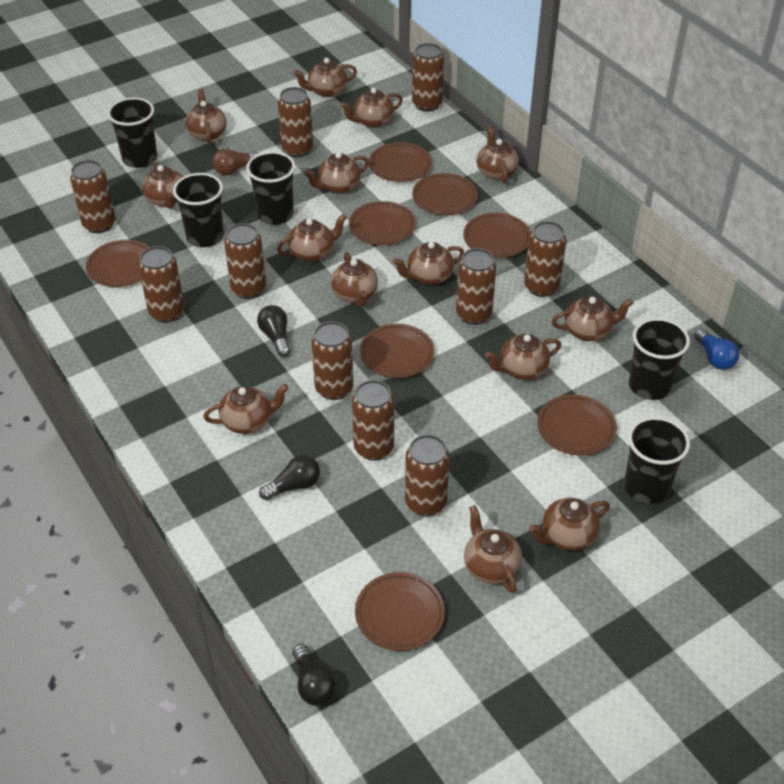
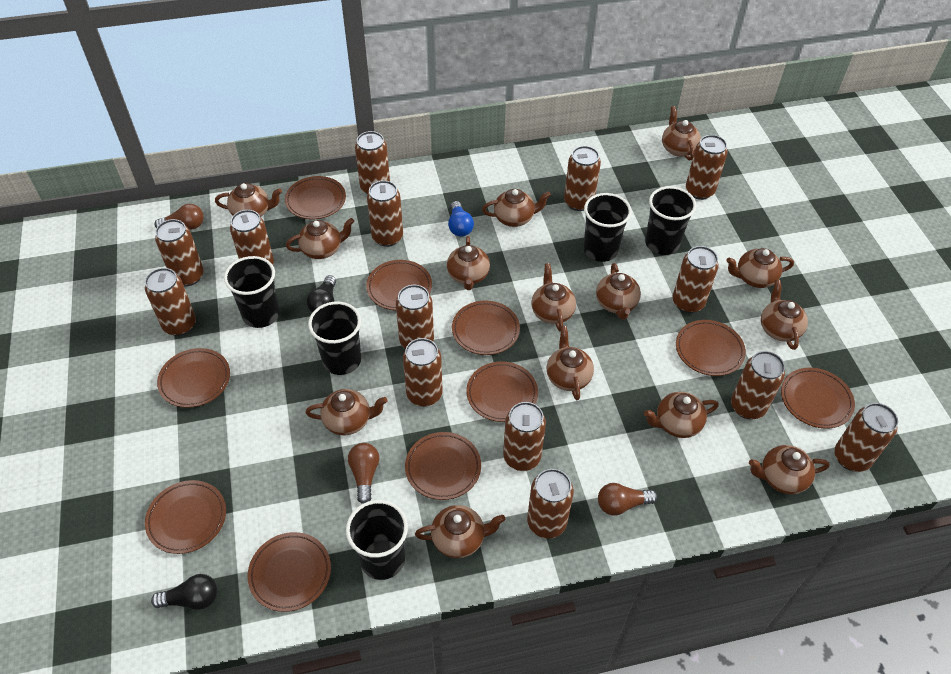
black light bulb: [257,305,290,357] [259,455,320,500] [292,644,336,706] = 3 -> [151,574,218,610] [306,275,336,313] = 2
brown can: [70,160,116,233] [138,246,184,323] [224,223,266,299] [278,87,313,157] [311,321,353,400] [352,380,394,461] [405,435,450,517] [412,43,444,112] [456,248,496,325] [524,221,566,297] = 10 -> [145,268,196,336] [155,219,204,286] [230,210,274,265] [355,131,390,194] [367,180,403,247] [396,285,434,349] [403,338,443,407] [503,402,546,471] [527,469,574,539] [564,146,601,211] [673,246,719,313] [686,135,728,200] [731,351,785,419] [834,403,898,472] = 14
brown light bulb: [212,149,258,175] = 1 -> [154,204,204,229] [348,443,379,504] [598,483,657,516] = 3
brown plate: [86,240,150,287] [349,201,416,245] [355,572,445,651] [360,324,434,378] [369,142,432,182] [412,173,478,215] [463,213,531,258] [537,395,617,455] = 8 -> [145,480,226,554] [157,348,230,408] [248,532,331,612] [285,176,346,219] [366,260,432,310] [405,432,481,500] [452,301,520,355] [466,361,538,422] [676,320,746,376] [781,368,855,429] = 10

